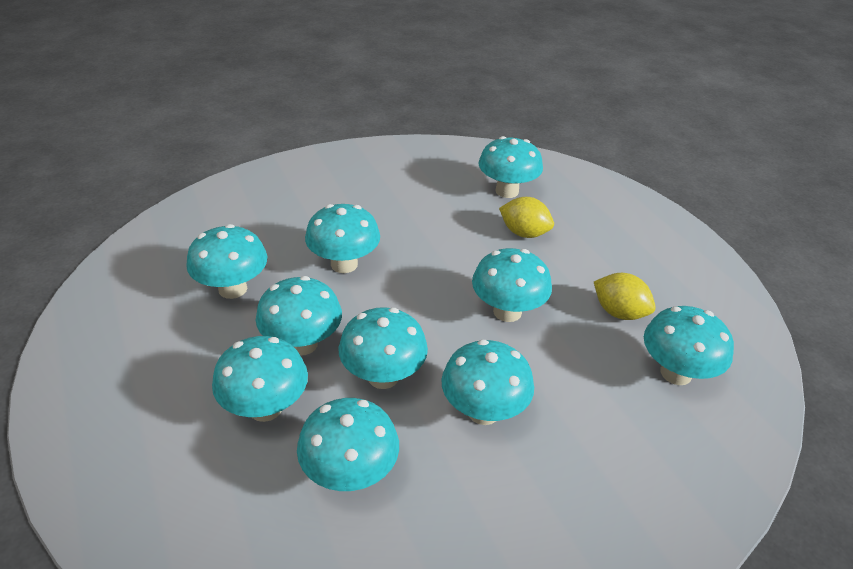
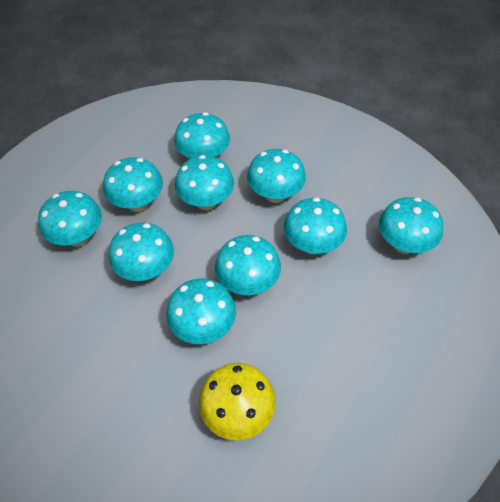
yellow lemon: [499,197,554,238] [594,273,656,320] = 2 -> none = 0
yellow mushroom: none = 0 -> [199,363,276,440] = 1

